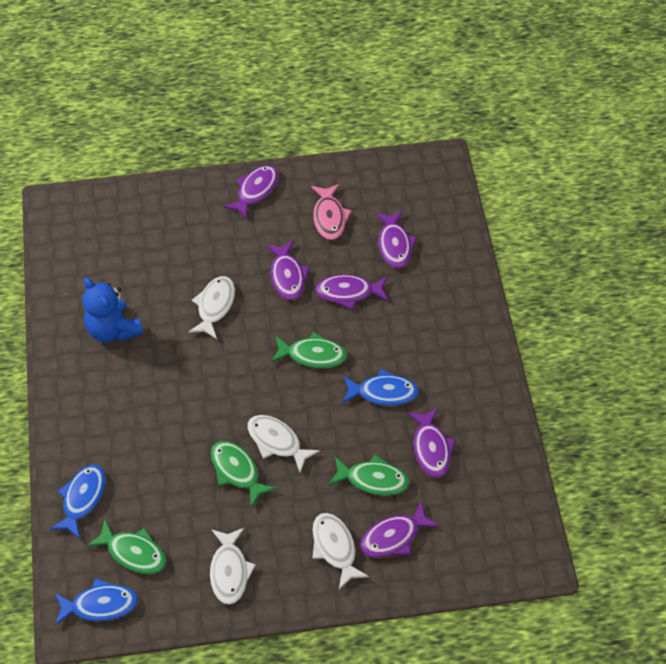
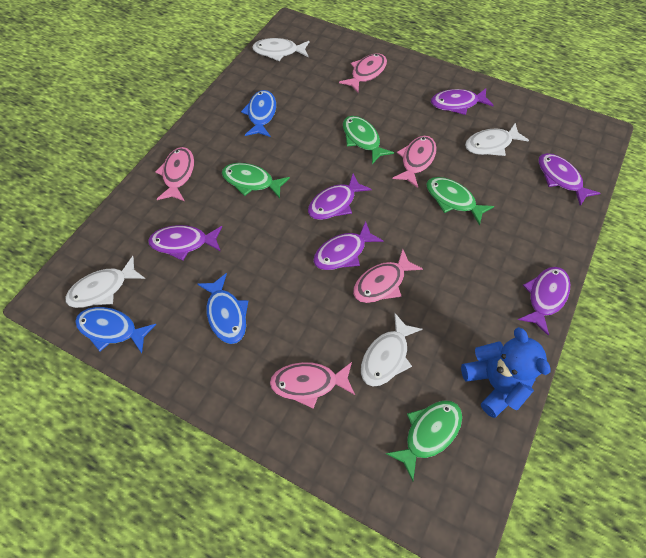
pink fish: [311,184,352,240] = 1 -> [155,147,194,201] [270,362,355,409] [339,53,387,93] [353,249,423,303] [392,136,437,188] = 5

